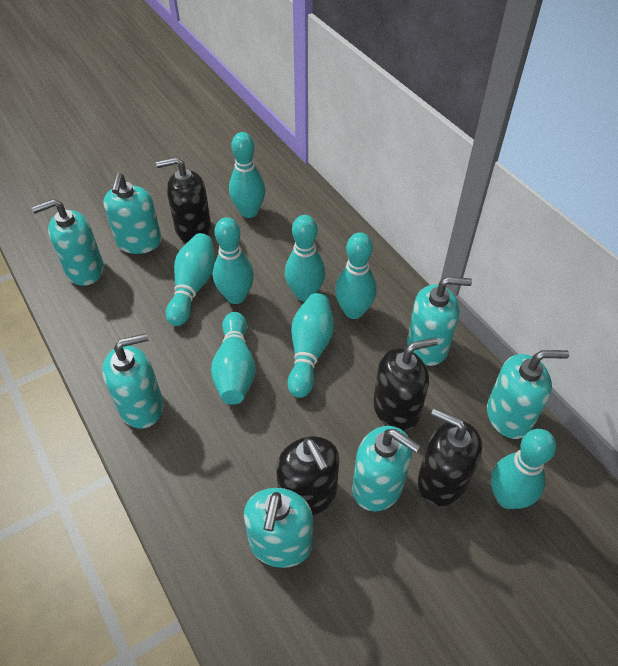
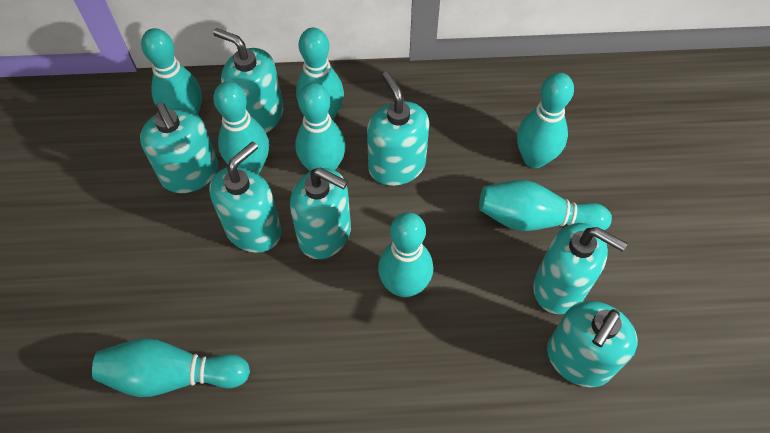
black soap dispenser: [156,157,211,243] [276,436,340,516] [373,337,438,432] [418,408,482,506] = 4 -> none = 0

